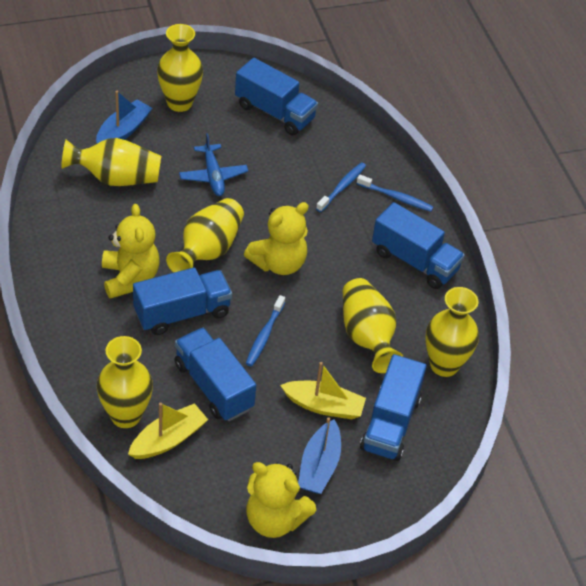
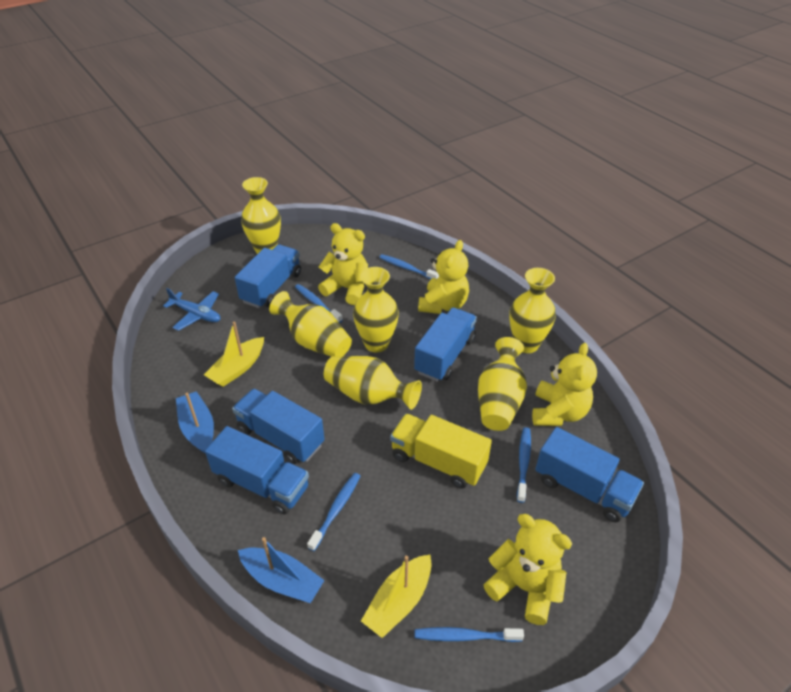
blue toothbrush: [246,295,285,367] [316,163,366,212] [357,175,433,212] = 3 -> [295,284,343,323] [307,473,360,551] [379,254,439,280] [415,627,524,642] [517,427,531,503] = 5
yellow teddy bear: [102,204,160,299] [244,202,309,275] [246,462,316,538] = 3 -> [318,223,368,305] [418,240,469,314] [483,514,572,625] [532,343,597,426] = 4
yellow truck: none = 0 -> [390,414,492,488] = 1

